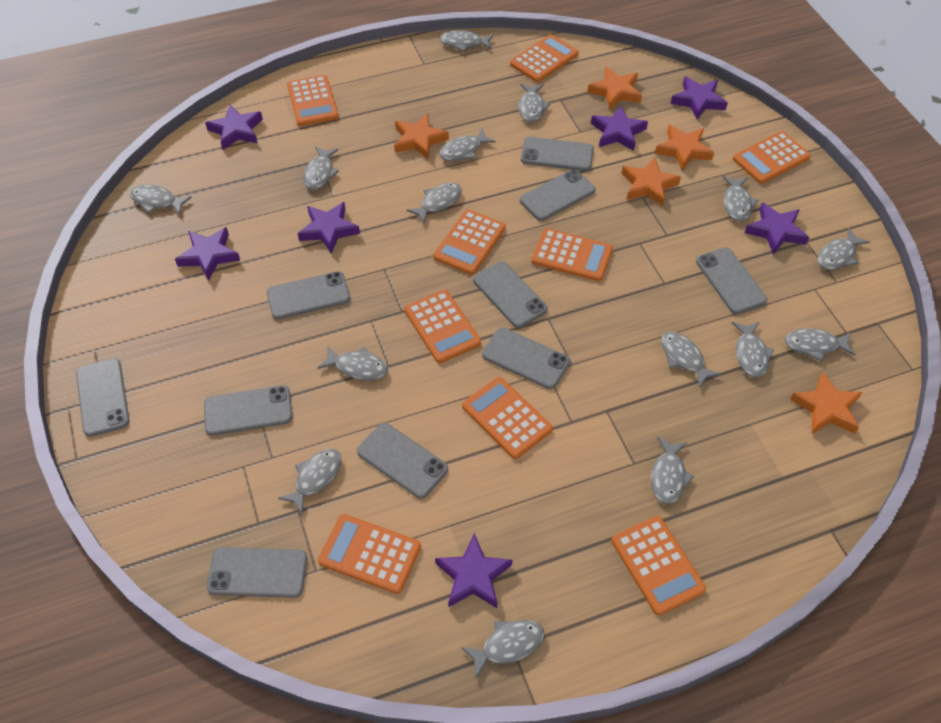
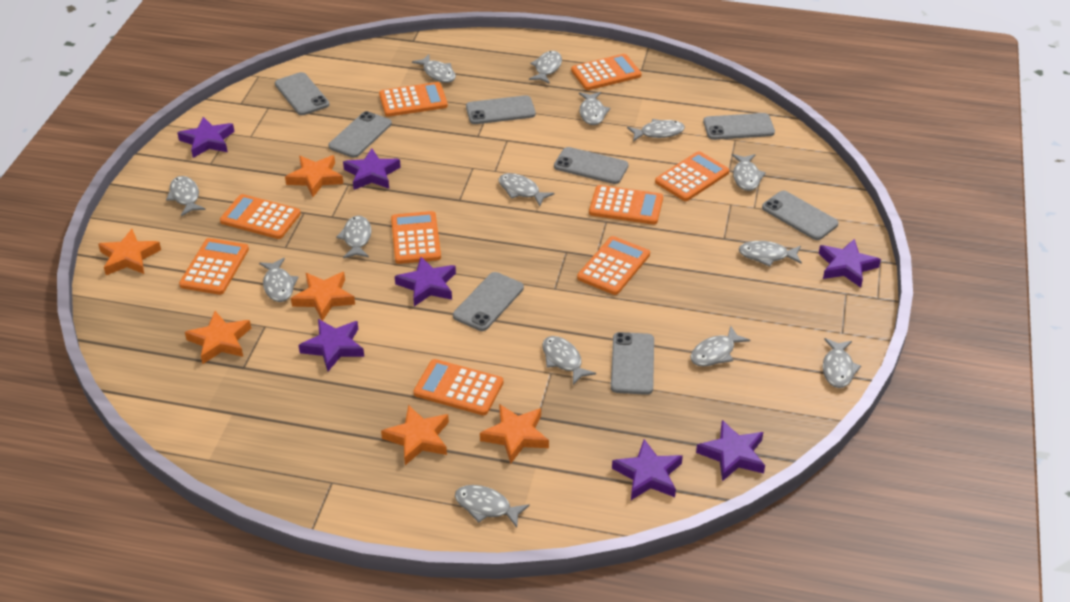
grey fish: [130,185,192,214] [278,449,342,514] [303,146,339,190] [318,347,388,381] [406,182,462,224] [439,129,496,161] [440,30,494,52] [461,620,545,678] [518,84,550,122] [651,437,694,504] [661,332,721,388] [723,176,758,221] [732,322,774,378] [785,328,856,361] [817,228,870,270] = 15 -> [166,176,206,216] [259,258,299,302] [336,216,372,258] [412,54,456,83] [455,485,530,528] [499,173,555,206] [529,51,562,84] [542,336,596,385] [579,92,610,125] [627,119,685,141] [690,326,750,366] [732,154,766,191] [739,241,802,267] [822,338,861,388] = 14
grey phone: [76,358,130,437] [204,385,293,435] [207,547,307,598] [267,271,350,319] [357,423,448,499] [473,261,548,328] [482,327,570,389] [520,169,596,221] [521,137,594,171] [696,247,767,314] = 10 -> [275,72,330,115] [328,111,392,158] [453,272,524,331] [466,95,536,124] [554,147,628,184] [611,332,654,395] [703,113,775,140] [762,191,839,240] = 8
orange star: [394,113,449,159] [588,67,642,110] [621,157,681,206] [655,125,714,171] [790,372,862,434] = 5 -> [98,229,161,275] [185,311,251,364] [285,155,343,197] [291,272,355,321] [381,405,449,465] [480,404,549,464] = 6

